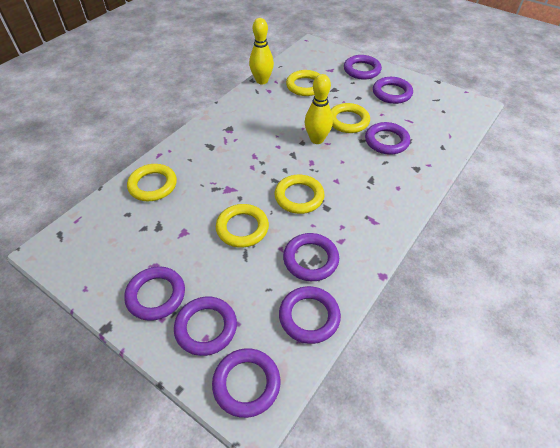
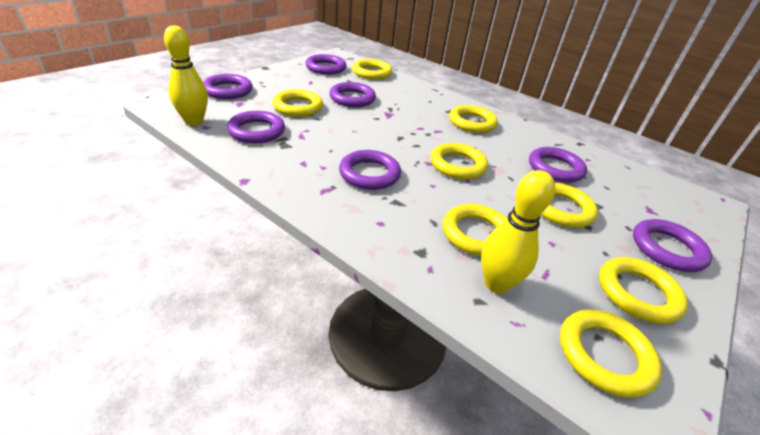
purple ring: [124,267,185,321] [174,297,237,356] [212,348,281,418] [279,286,341,344] [283,233,339,281] [344,55,382,79] [365,122,410,154] [373,77,413,104] = 8 -> [203,74,253,99] [227,111,285,143] [305,54,346,75] [329,82,376,107] [339,150,401,190] [529,147,587,183] [633,219,712,272] = 7
yellow ring: [127,164,177,201] [216,204,269,248] [275,175,325,214] [286,70,320,96] [331,103,370,133] = 5 -> [272,89,323,117] [352,59,392,80] [431,143,488,180] [443,204,506,256] [449,105,498,133] [541,183,598,228] [560,309,662,398] [599,257,688,324] = 8

